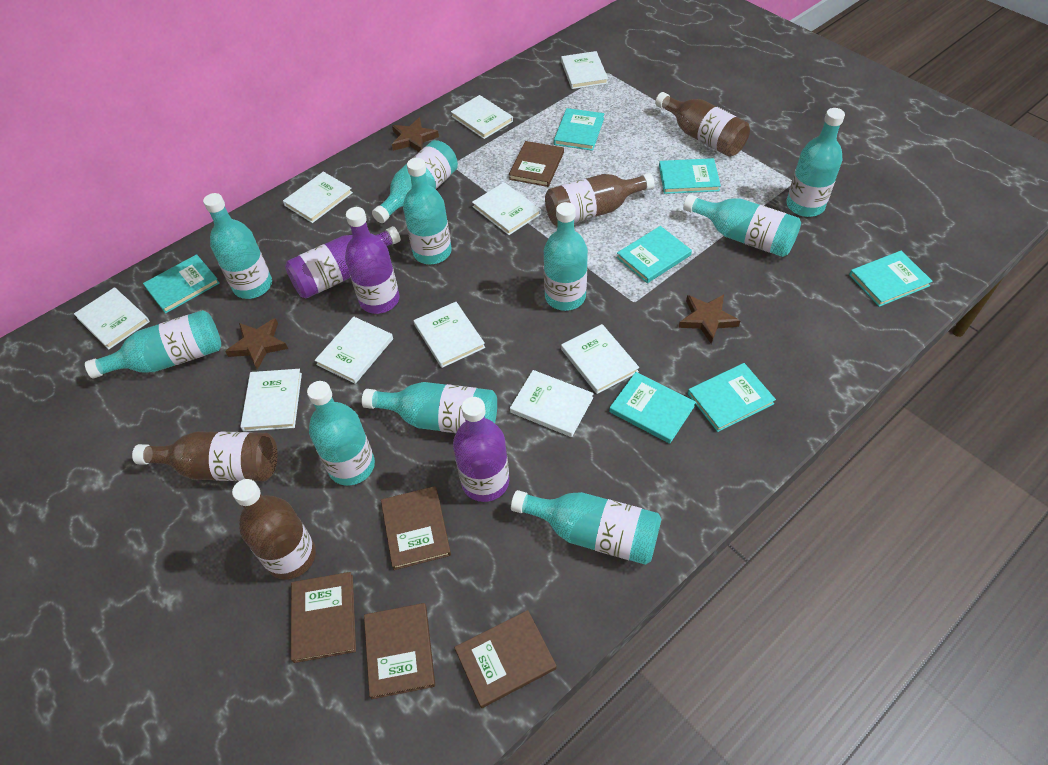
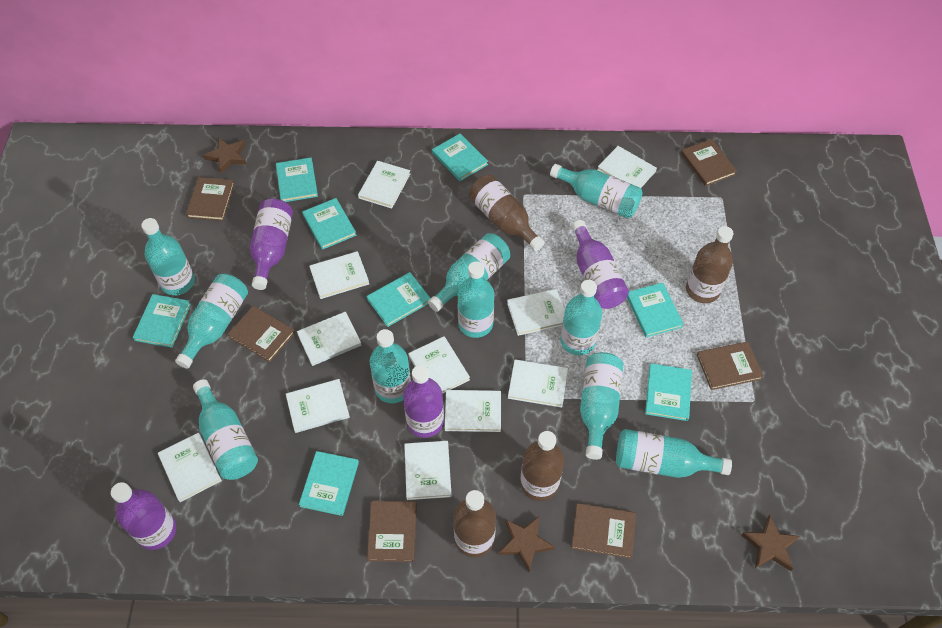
brown book: [291,572,356,663] [364,603,435,699] [381,486,451,570] [454,610,557,708] [509,141,564,187] = 5 -> [186,177,235,221] [227,306,295,362] [367,501,417,562] [571,503,636,559] [681,139,737,186] [697,342,764,390] = 6
purple bottle: [285,226,401,299] [345,207,400,314] [453,397,509,502] = 3 -> [111,482,176,550] [250,199,293,290] [403,365,444,438] [571,220,629,309] = 4
turquoise book: [143,254,220,314] [554,108,604,151] [609,372,696,444] [616,226,692,283] [659,158,721,194] [688,363,776,432] [849,251,933,307] = 7 -> [133,294,191,348] [276,158,318,202] [299,451,359,516] [302,198,357,250] [367,272,431,327] [432,134,488,181] [627,283,684,337] [645,363,692,421] = 8
white book: [74,287,150,350] [240,369,302,432] [283,172,353,223] [315,317,393,384] [414,302,485,368] [451,95,513,139] [472,182,541,235] [510,370,594,437] [561,51,608,89] [561,324,639,394] = 10 -> [158,433,222,502] [286,379,350,433] [297,312,361,366] [309,251,369,299] [358,161,410,209] [404,441,452,500] [409,336,470,394] [445,390,501,432] [507,289,565,336] [508,359,568,407] [597,146,657,188] = 11

